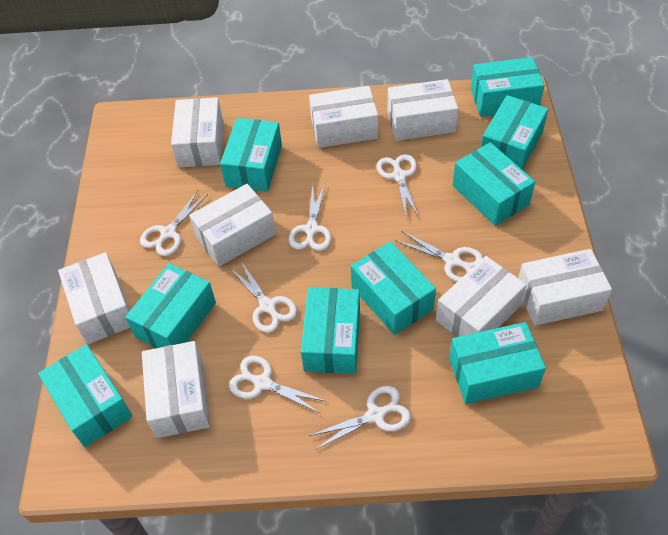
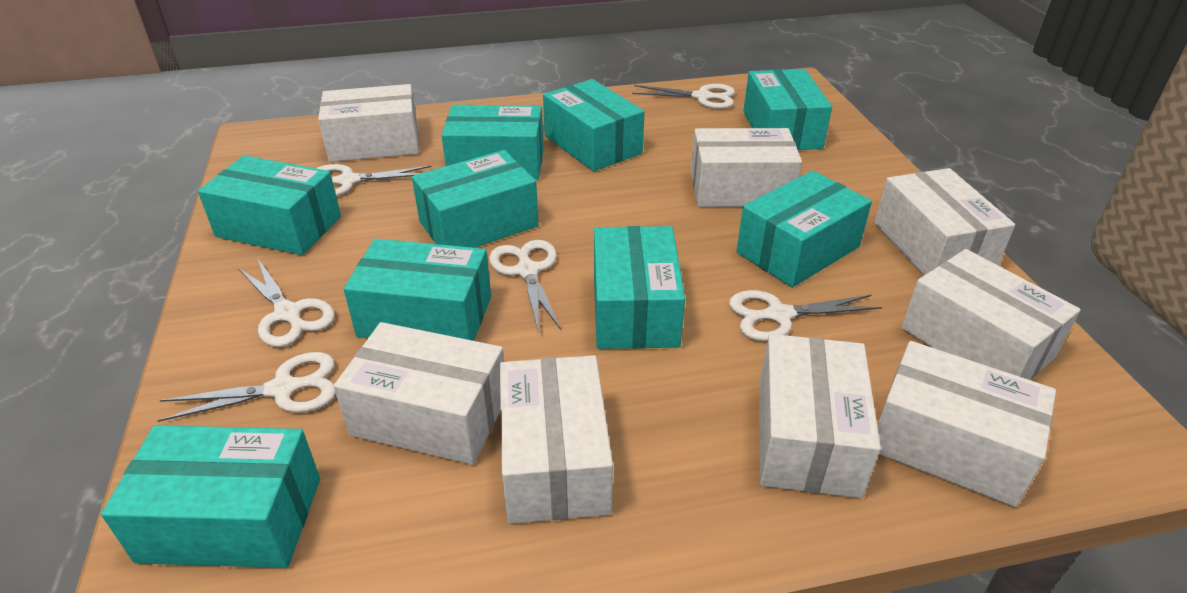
white scissors: [140,191,208,256] [229,262,297,333] [229,356,326,414] [289,184,331,251] [309,386,411,450] [377,154,419,218] [396,231,483,282] = 7 -> [157,352,336,422] [238,259,335,347] [316,164,431,196] [489,240,561,333] [632,84,735,109] [729,290,882,341] = 6

